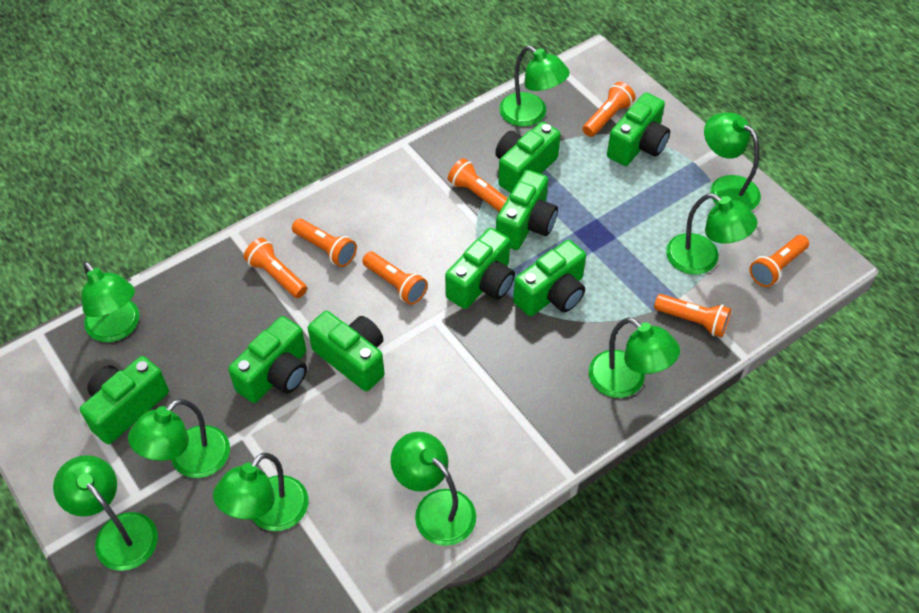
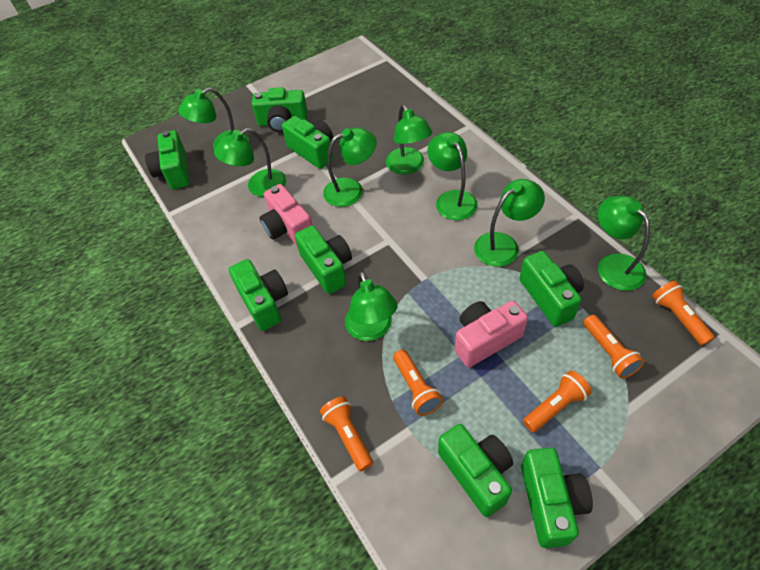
green lamp: [53,455,158,571] [82,261,140,342] [128,399,230,478] [213,453,309,531] [391,432,476,546] [499,46,570,126] [589,317,680,398] [666,193,757,275] [704,112,761,210] = 9 -> [178,87,249,149] [214,128,286,197] [323,128,377,207] [345,271,397,341] [386,105,432,174] [427,132,478,220] [474,179,545,267] [598,196,650,291] = 8
orange flashlight: [244,238,307,298] [292,219,357,267] [362,252,428,305] [448,158,508,212] [583,82,636,137] [654,294,731,337] [750,235,809,287] = 7 -> [320,396,373,471] [393,349,443,416] [523,370,592,433] [583,315,645,379] [652,280,715,346] = 5
pink camera: none = 0 -> [260,184,312,246] [455,301,528,367] = 2

